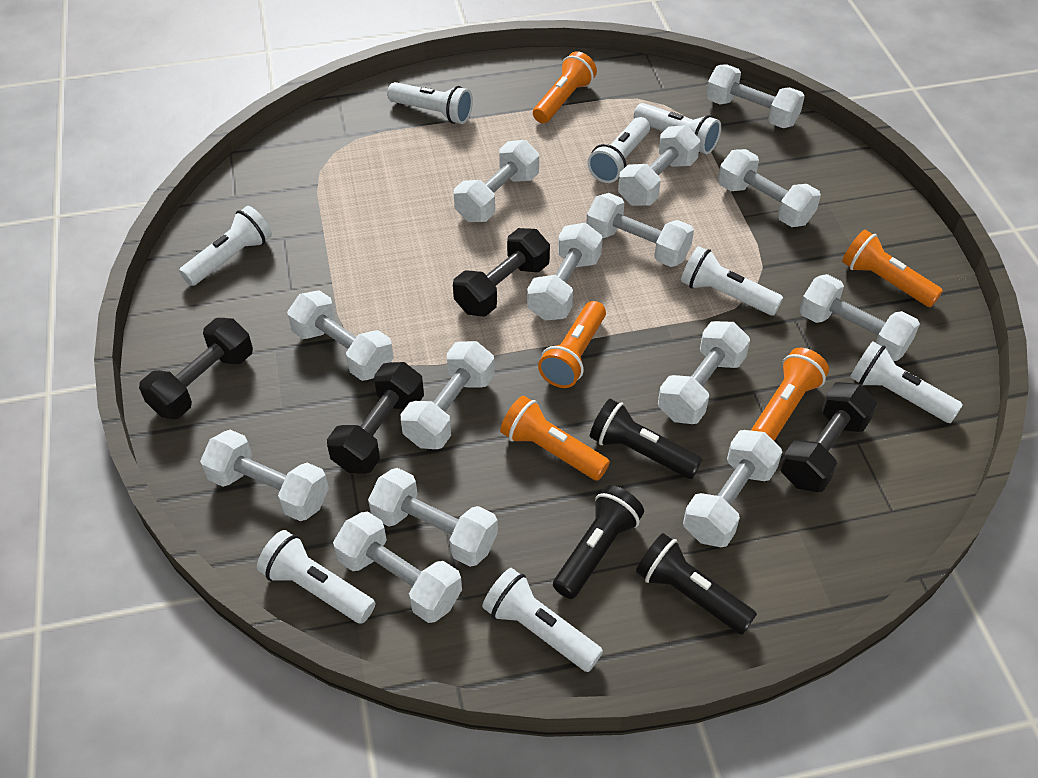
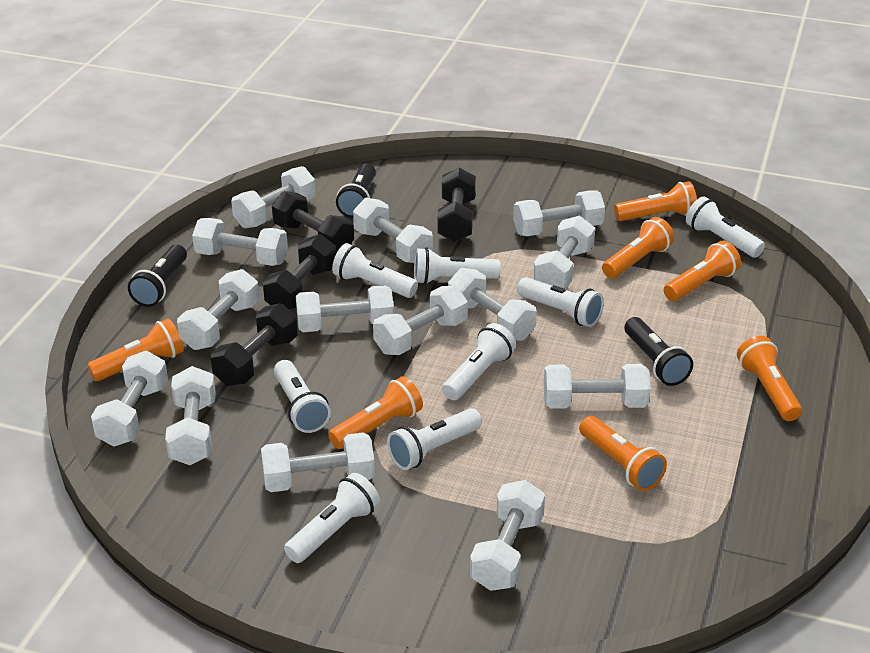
orange flashlight: [500,396,610,481] [533,51,597,123] [538,301,606,388] [751,348,829,441] [842,230,943,307] = 5 -> [87,318,184,381] [328,376,423,449] [579,416,667,491] [602,217,674,278] [614,181,697,221] [664,241,741,301] [737,336,802,421] = 7

